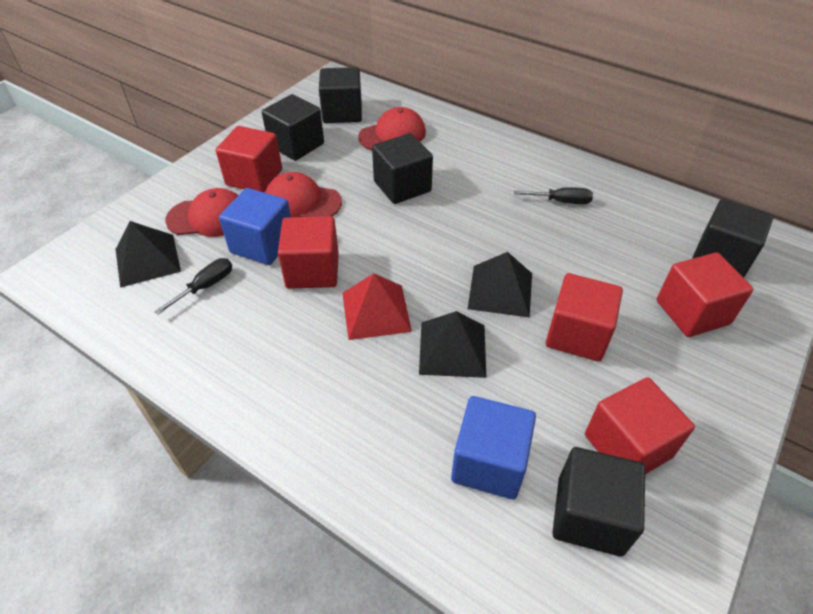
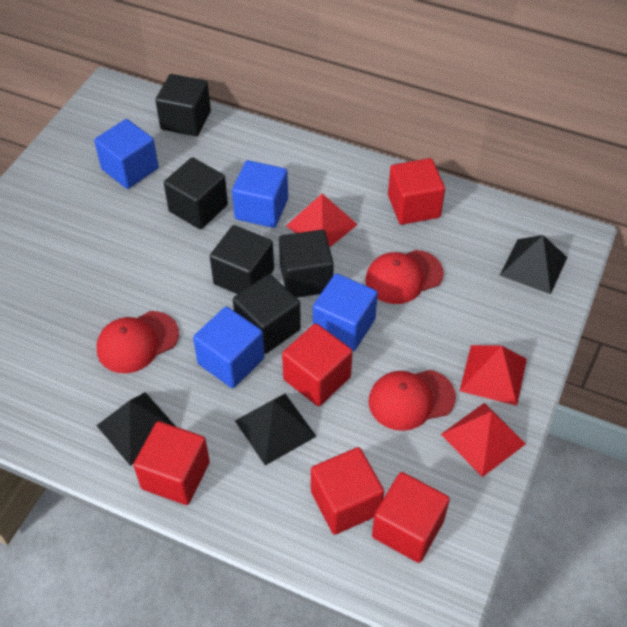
black screwdriver: [154,258,232,315] [514,187,593,204] = 2 -> none = 0
blue cube: [219,188,291,265] [451,396,536,499] = 2 -> [94,119,159,189] [193,307,264,388] [232,160,288,228] [313,273,378,351] = 4
red pyramid: [342,273,412,340] = 1 -> [286,194,358,247] [441,403,526,477] [460,345,527,406] = 3

